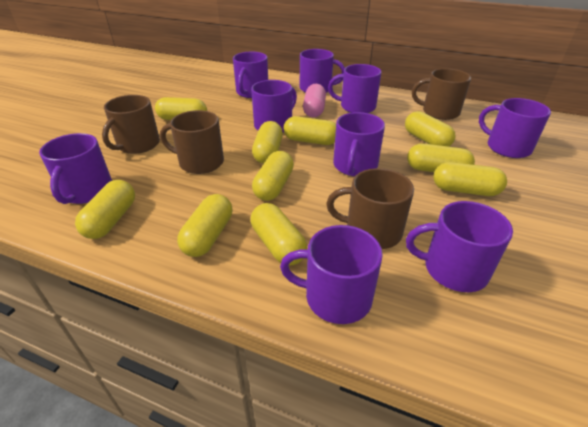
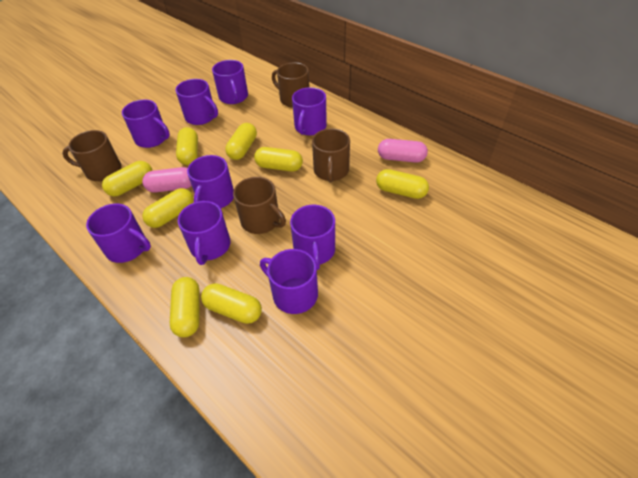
pink capsule: [303,84,326,117] = 1 -> [142,167,192,192] [378,139,428,163] = 2
yellow capsule: [75,180,135,239] [155,97,207,120] [177,194,232,257] [251,203,307,265] [252,121,283,164] [252,151,294,201] [284,116,336,145] [405,111,455,147] [407,143,475,172] [433,162,507,196] = 10 -> [102,161,152,196] [142,188,194,228] [170,277,200,337] [176,127,198,165] [201,283,262,324] [225,123,257,160] [254,147,303,172] [376,169,429,199] = 8

